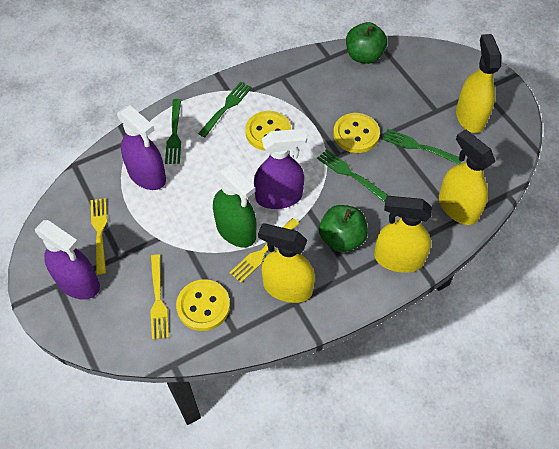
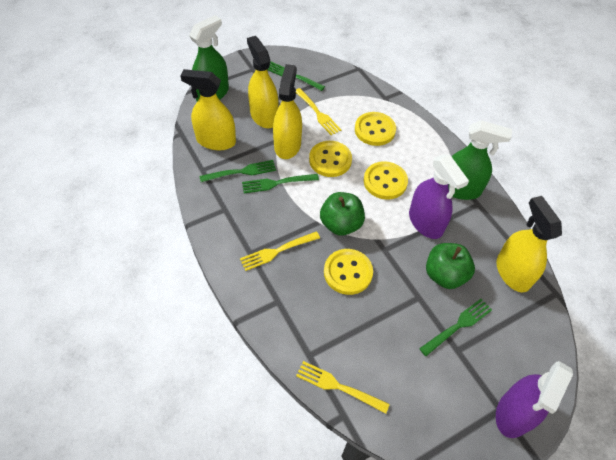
green spray bottle: [213,164,257,247] = 1 -> [189,15,229,102] [448,120,512,200] = 2
purple spray bottle: [35,220,100,299] [117,105,166,190] [254,129,307,209] = 3 -> [409,155,469,239] [496,361,573,438] = 2
yellow button: [176,279,230,331] [245,111,292,151] [333,113,380,153] = 3 -> [309,141,352,177] [324,249,373,295] [355,112,396,146] [364,161,408,200] = 4

